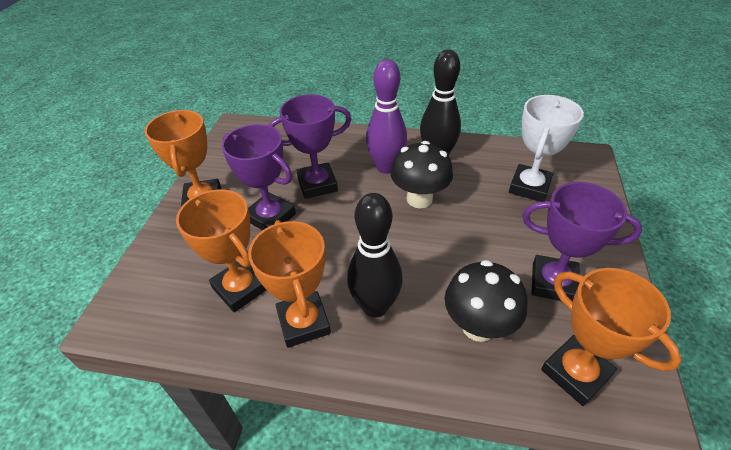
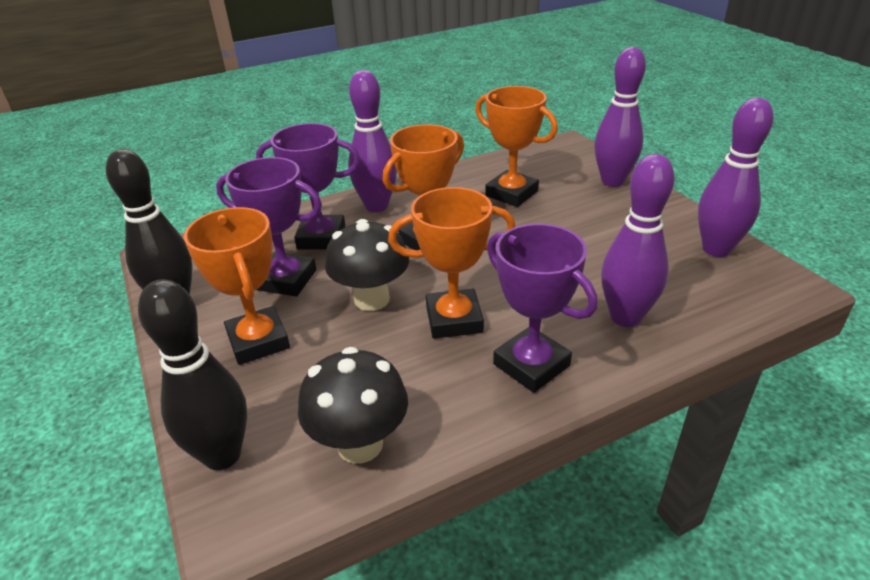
purple bowling pin: [366,59,407,174] = 1 -> [348,70,397,212] [594,47,646,187] [601,154,675,327] [698,98,774,257] = 4
white trophy: [509,95,584,202] = 1 -> none = 0

